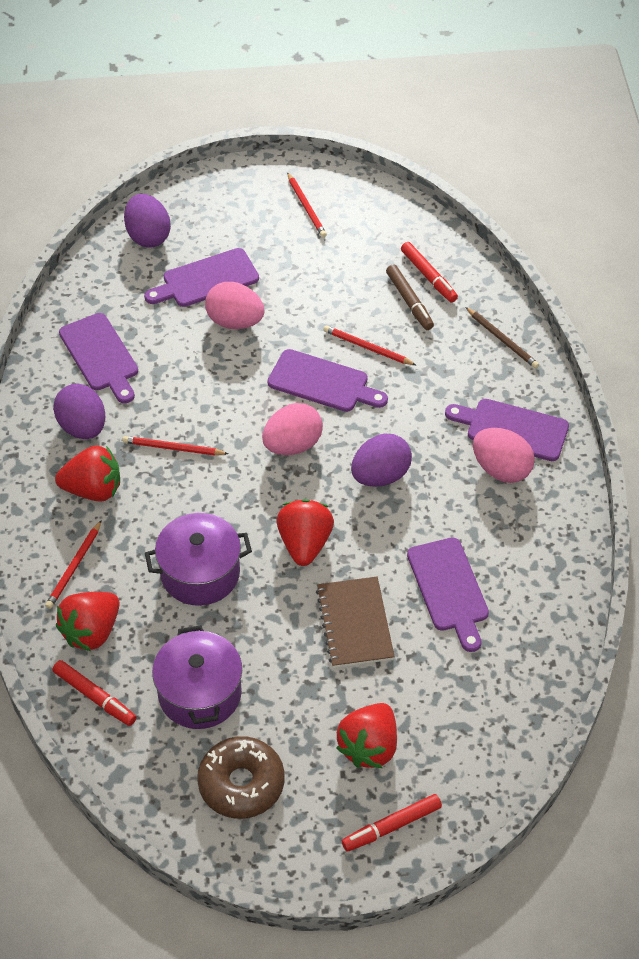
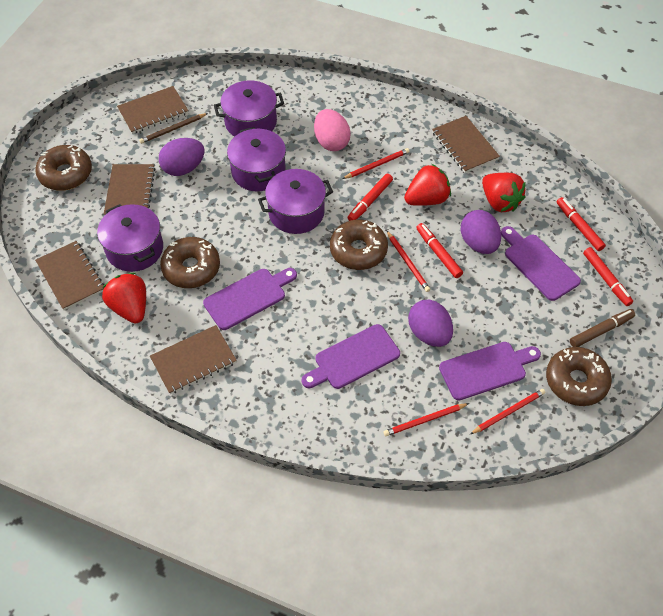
brown donut: [197,736,284,819] = 1 -> [35,145,92,191] [160,237,220,288] [330,220,388,270] [546,347,612,406] = 4
brown notebook: [316,577,395,668] = 1 -> [35,241,105,310] [104,164,155,215] [117,86,188,134] [150,325,237,394] [432,116,500,173] = 5
pink egg: [205,282,265,329] [262,403,323,455] [473,428,535,483] = 3 -> [314,109,351,151] = 1
purple cutting board: [59,313,138,403] [144,248,259,307] [268,349,388,412] [407,537,489,652] [445,399,569,461] = 5 -> [203,268,297,330] [302,324,400,389] [439,342,541,401] [501,226,581,301] = 4
purple pot: [145,513,252,606] [152,625,242,729] = 2 -> [97,204,163,272] [214,80,284,137] [227,127,286,191] [258,169,333,234] = 4
red marker: [53,660,136,726] [342,794,442,852] [401,242,458,302] = 3 -> [347,174,393,221] [416,223,463,278] [557,197,606,251] [583,247,633,306] = 4
red strawberry: [55,445,120,502] [56,592,120,651] [277,499,334,566] [336,703,397,768] = 4 -> [102,273,146,323] [404,164,451,206] [482,173,526,212] = 3

